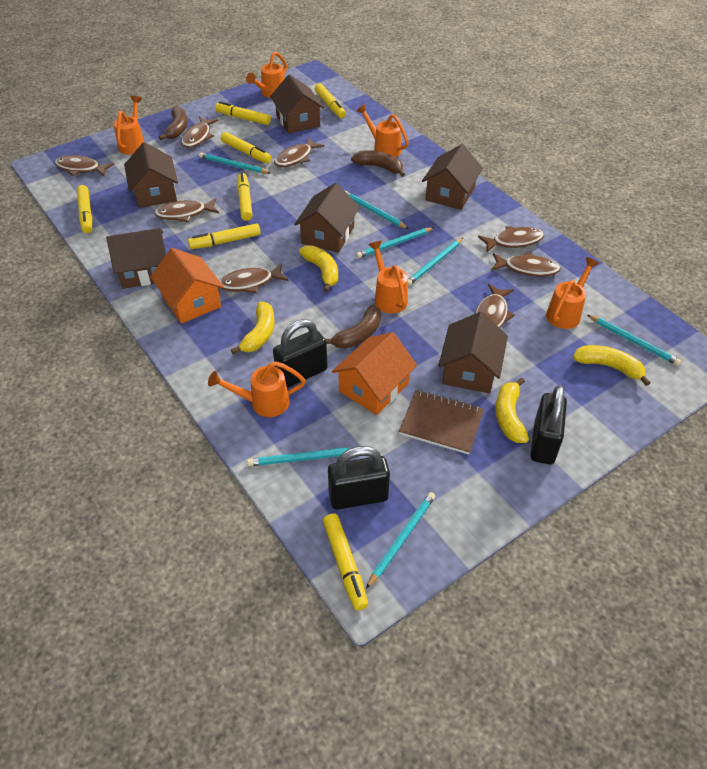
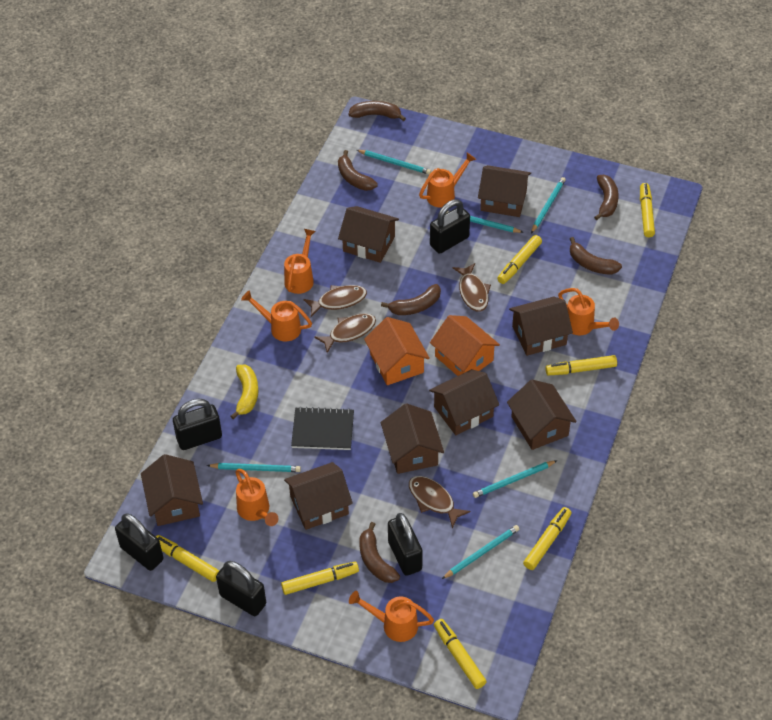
black notebook: none = 0 -> [291,407,354,450] = 1
black padlock: [273,319,328,388] [328,446,390,510] [530,385,567,465] = 3 -> [115,513,163,571] [173,399,222,450] [216,561,266,616] [388,513,423,576] [430,199,470,254] = 5
brown banana: [159,106,188,140] [325,305,381,349] [351,150,405,177] = 3 -> [338,150,378,191] [349,101,406,121] [359,522,400,583] [381,284,441,315] [570,237,622,275] [594,175,619,220] = 6
brown fish: [54,155,114,176] [154,198,219,222] [181,117,219,148] [219,263,289,293] [274,138,325,167] [475,284,515,328] [478,226,544,252] [491,252,561,277] = 8 -> [303,285,367,317] [314,313,376,353] [409,476,470,528] [452,263,491,312] = 4
brown house: [106,228,166,289] [124,142,178,208] [270,74,324,133] [294,183,360,253] [422,144,483,210] [438,312,508,393] = 6 -> [141,454,203,526] [284,462,353,530] [338,206,399,263] [381,403,444,474] [429,369,499,435] [478,165,531,217] [507,380,577,450] [509,297,573,356] = 8
brown notebook: [399,390,484,455] = 1 -> none = 0
turquoise pencil: [199,152,271,174] [247,447,350,466] [345,191,409,229] [356,227,435,258] [366,492,435,589] [408,238,463,286] [587,315,681,366] = 7 -> [207,463,301,472] [357,150,431,175] [442,525,519,579] [446,210,524,233] [473,460,557,498] [531,177,566,233] = 6
yellow banana: [231,302,275,354] [299,245,338,292] [495,378,529,443] [573,345,650,386] = 4 -> [231,364,259,419] = 1

